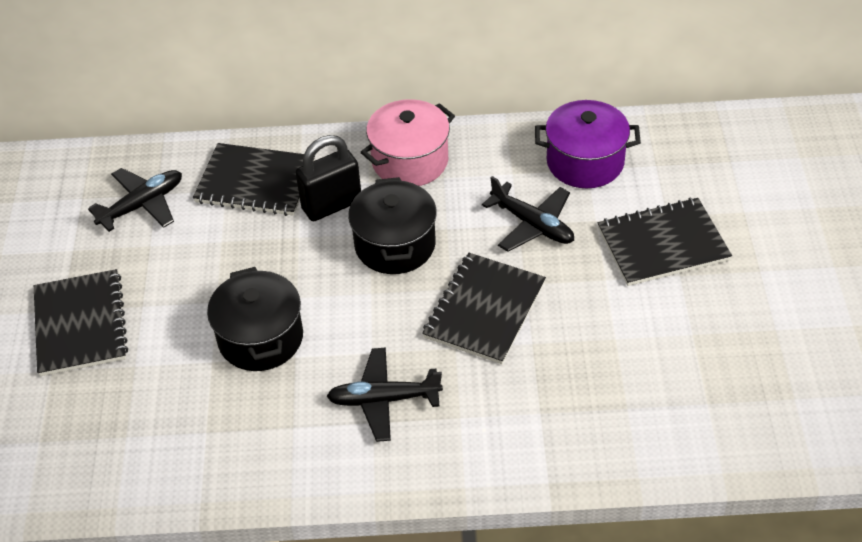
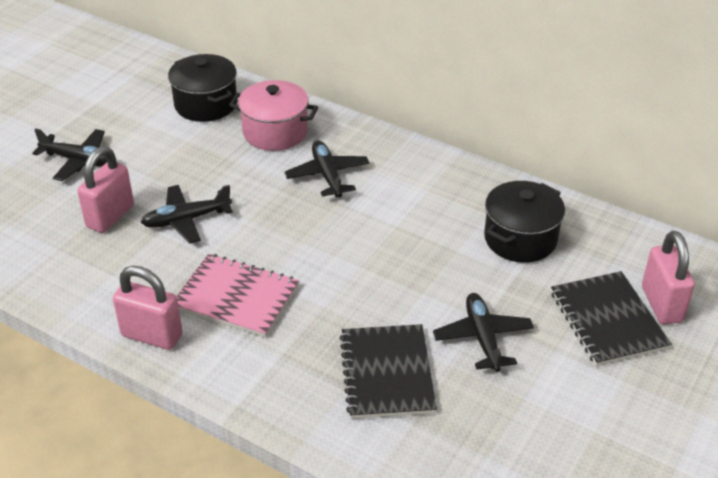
black notebook: [34,269,128,376] [193,143,315,216] [422,253,546,364] [597,198,732,286] = 4 -> [340,324,437,419] [551,271,671,366] = 2
black padlock: [296,135,361,221] = 1 -> none = 0
black plane: [88,168,182,232] [326,348,443,442] [482,176,574,252] = 3 -> [32,128,107,181] [141,185,233,244] [284,141,370,197] [433,293,534,372] = 4
pink notebook: none = 0 -> [176,254,299,337] = 1
pink padlock: none = 0 -> [77,146,134,233] [113,266,183,350] [642,231,695,324] = 3
purple pot: [535,100,641,188] = 1 -> none = 0

